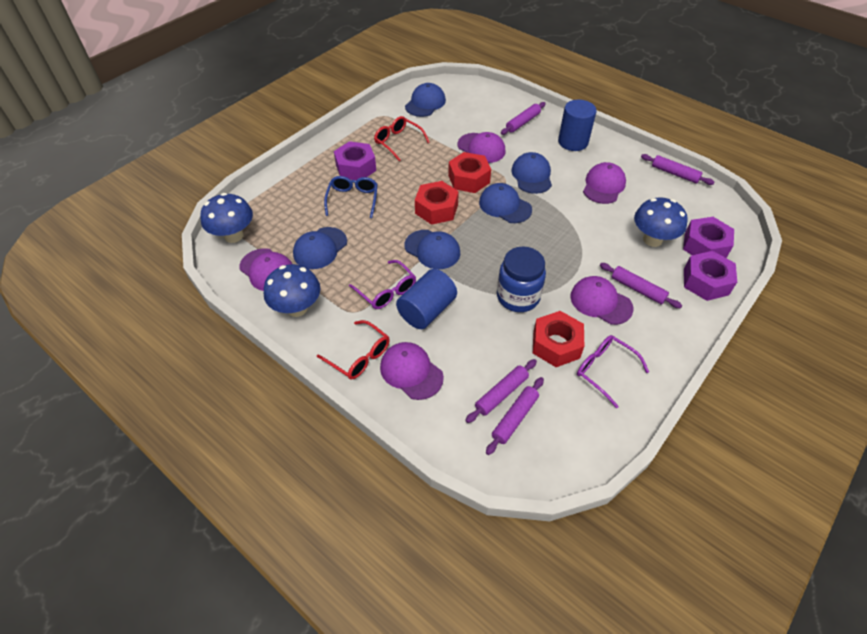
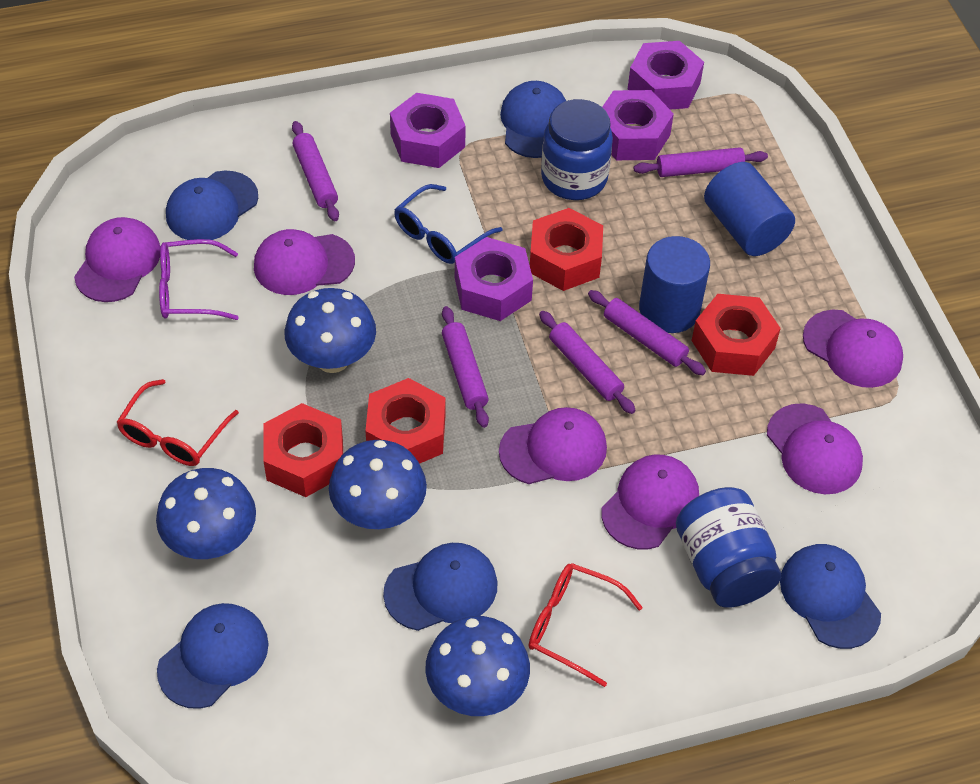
blue jar: [497,247,546,312] = 1 -> [541,99,613,200] [676,487,781,608] = 2
blue mushroom: [200,193,253,243] [264,264,320,317] [634,197,688,247] = 3 -> [156,468,256,559] [284,288,376,373] [329,440,427,529] [425,616,530,716] = 4
purple cap: [239,248,292,291] [380,342,444,400] [458,132,506,163] [570,276,634,325] [583,162,626,204] = 5 -> [74,217,161,302] [254,229,355,295] [499,407,607,484] [601,455,699,549] [767,403,863,494] [803,310,903,388] = 6
purple glasses: [349,260,416,309] [577,335,649,408] = 2 -> [159,239,239,320] = 1
purple nut: [334,141,376,180] [683,217,734,258] [684,251,737,301] = 3 -> [390,93,466,168] [455,237,533,321] [602,90,674,160] [628,41,704,110] = 4
red nut: [415,181,459,225] [448,152,491,193] [533,311,584,367] = 3 -> [263,403,343,497] [365,378,445,464] [530,208,603,291] [691,294,781,376] = 4

